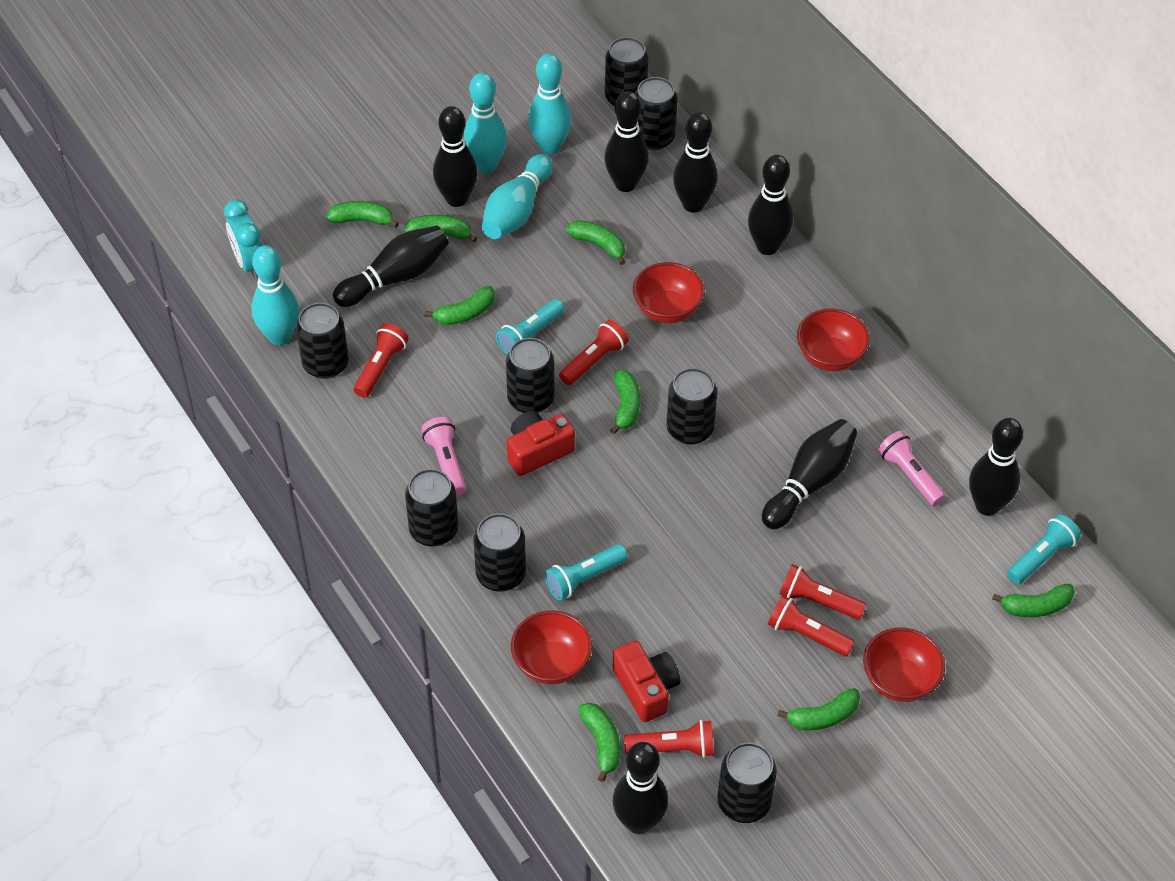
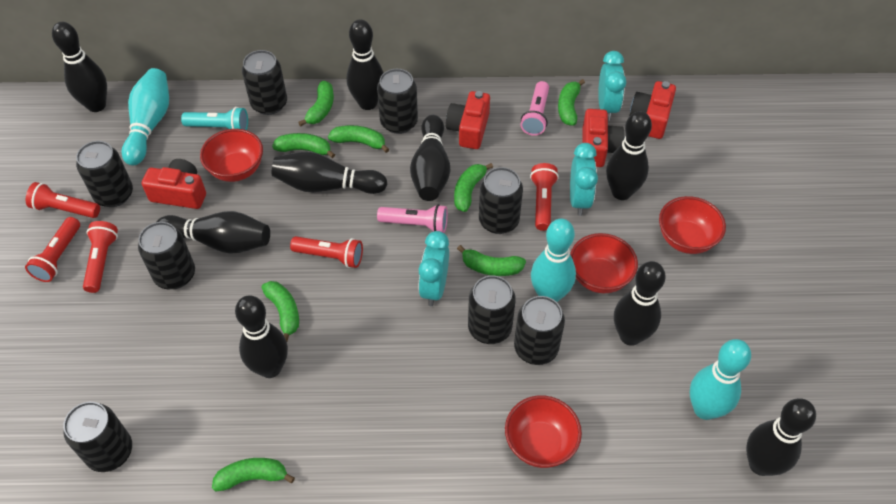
black bowling pin: [333,226,449,307] [433,106,478,207] [604,91,649,192] [613,742,668,834] [673,112,718,213] [748,155,793,255] [762,419,857,529] [969,418,1023,516] = 8 -> [52,22,107,112] [156,211,270,254] [235,295,288,378] [272,152,387,194] [346,19,384,110] [410,115,450,201] [606,111,652,200] [614,261,666,346] [746,398,816,476] = 9
red camera: [507,411,575,476] [613,641,680,722] = 2 -> [142,159,206,209] [446,91,490,149] [582,109,624,167] [630,81,676,139] = 4
turquoise bowling pin: [252,245,299,345] [463,72,507,173] [482,154,553,239] [528,53,572,154] = 4 -> [121,68,169,166] [531,218,576,302] [690,339,751,420] = 3
turquoise clock: [224,199,262,279] = 1 -> [418,231,449,306] [570,143,598,216] [598,51,626,121] = 3
turquoise flashlight: [496,299,564,354] [545,544,627,600] [1007,514,1081,584] = 3 -> [181,107,248,130] = 1

